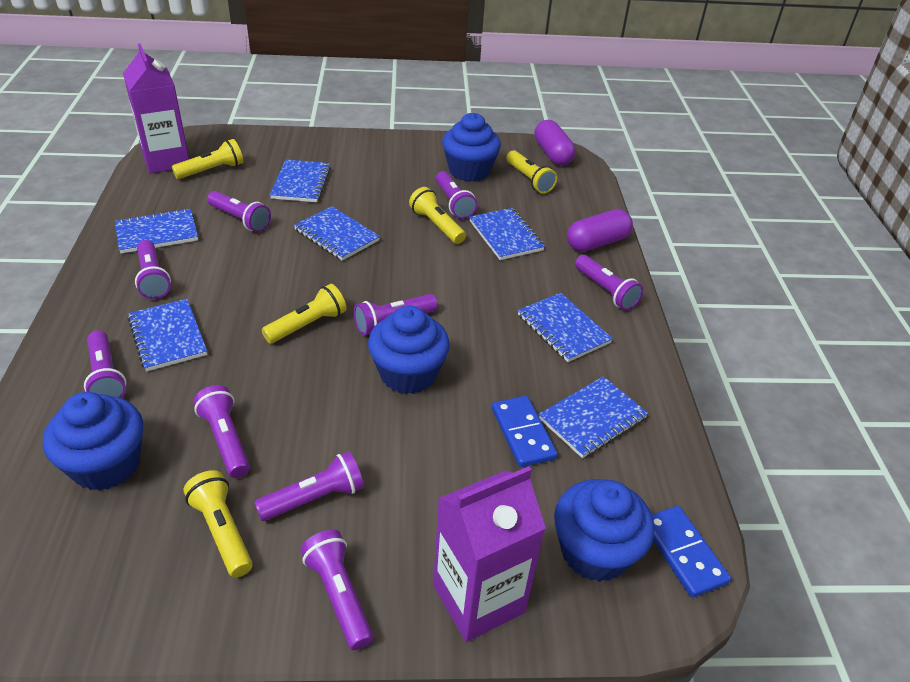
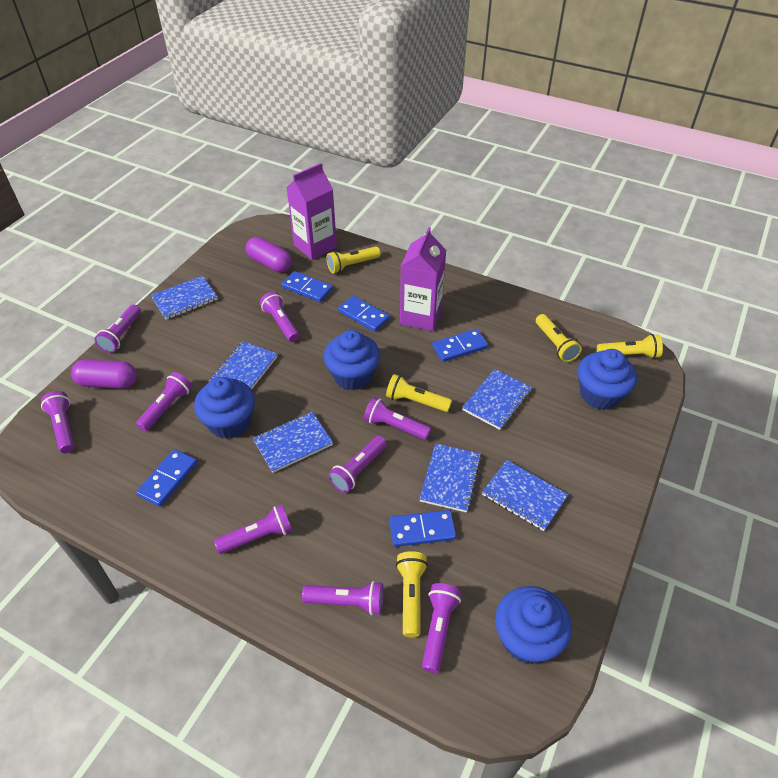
blue domino: [492,396,558,467] [652,506,731,598] = 2 -> [136,449,197,507] [282,271,333,302] [338,296,390,332] [389,510,456,547] [432,329,488,362] = 5
blue notebook: [115,208,198,254] [128,299,207,371] [270,159,331,202] [294,206,380,261] [469,208,545,260] [518,293,613,362] [539,376,648,458] = 7 -> [151,276,218,320] [209,341,277,390] [253,412,333,473] [419,444,482,513] [462,369,532,430] [482,460,568,531] = 6

